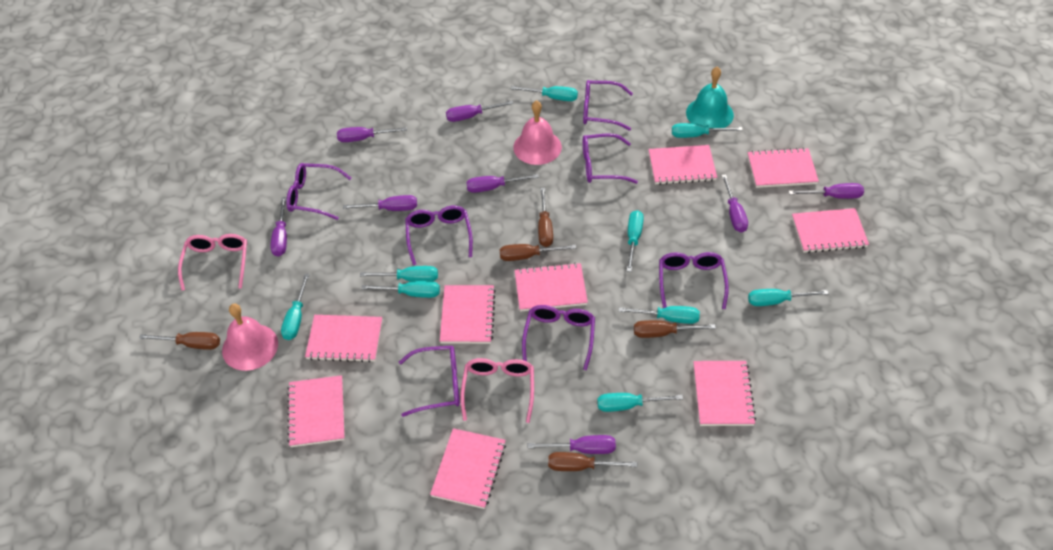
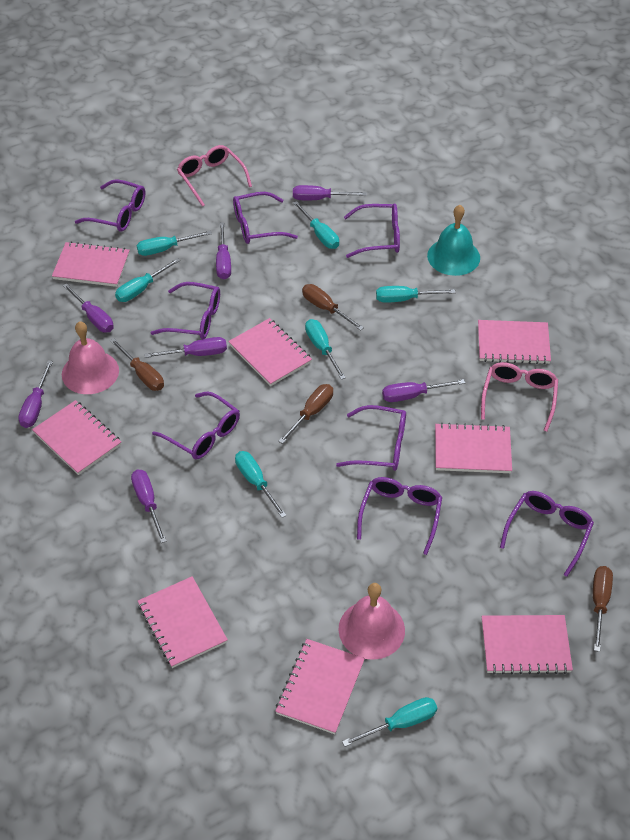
brown screwdriver: [139,332,220,350] [500,244,576,261] [538,188,553,247] [548,452,637,471] [634,320,716,338] = 5 -> [110,338,164,391] [278,384,333,444] [302,284,364,331] [593,566,613,652] = 4
pink notebook: [287,375,345,447] [305,315,382,363] [430,428,506,509] [440,285,496,344] [515,263,588,312] [648,145,717,185] [693,361,756,426] [747,148,819,188] [792,208,869,253] = 9 -> [32,400,121,475] [52,242,130,287] [138,576,228,668] [228,318,312,386] [275,639,365,734] [435,423,512,473] [478,320,551,364] [482,615,573,675] = 8
purple glasses: [286,163,352,220] [399,346,460,417] [405,205,473,265] [522,305,595,370] [583,80,633,131] [583,133,638,184] [659,252,729,309] = 7 -> [75,179,145,232] [151,282,220,339] [152,392,240,459] [233,192,298,244] [336,405,406,471] [344,204,400,258] [357,477,442,555] [500,491,594,577] = 8
purple screwdriver: [270,197,287,257] [337,127,407,142] [343,195,417,211] [446,101,513,122] [466,174,539,193] [528,435,616,454] [722,174,748,233] [789,183,864,199] = 8 -> [18,360,53,428] [63,283,114,332] [131,470,167,543] [144,337,227,358] [216,222,231,279] [293,185,367,200] [382,379,465,402] = 7
turquoise screwdriver: [281,274,309,340] [360,266,438,282] [361,281,440,298] [511,86,578,101] [597,393,683,412] [618,306,700,324] [627,210,644,272] [672,123,742,138] [748,289,829,306] = 9 -> [115,258,180,302] [137,231,212,256] [235,451,287,518] [293,201,339,249] [305,319,346,380] [342,697,437,747] [376,286,455,303] = 7

